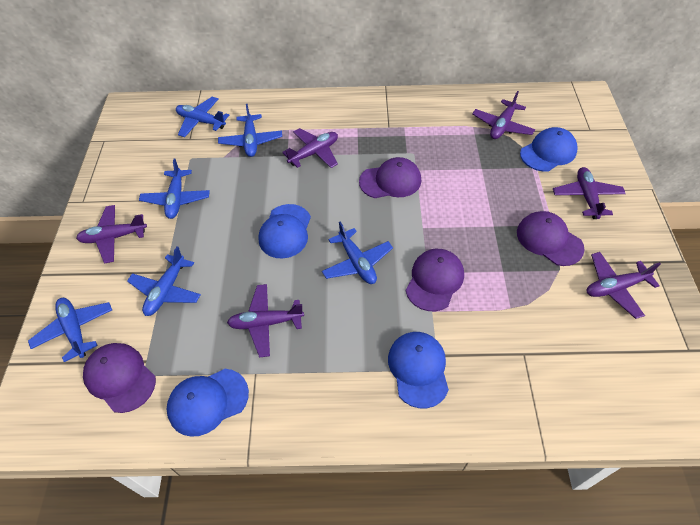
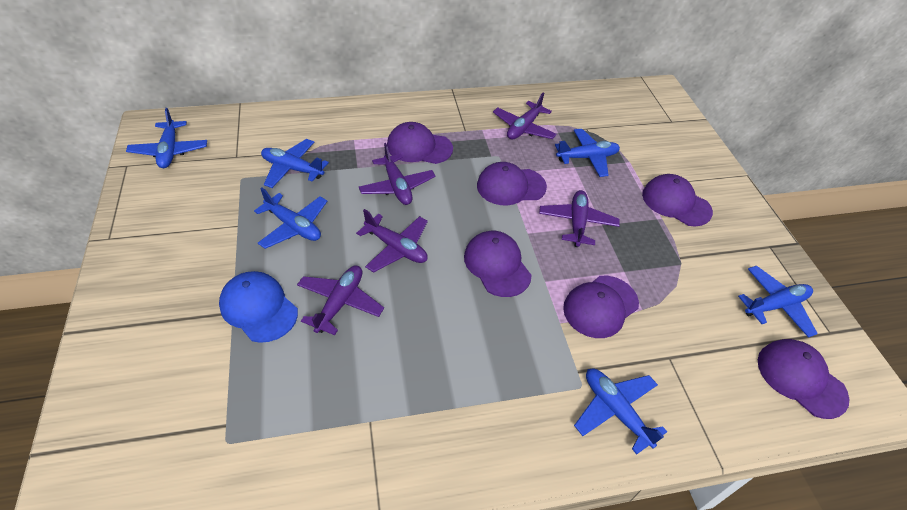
blue cap: [167,369,249,437] [258,204,311,258] [388,332,449,408] [520,127,578,172] = 4 -> [219,271,298,343] = 1
purple cap: [83,343,156,413] [359,157,421,198] [406,249,464,311] [517,211,585,266] = 4 -> [387,122,453,164] [464,231,532,297] [477,162,547,205] [563,276,639,338] [642,174,713,226] [758,339,850,419] = 6
purple plane: [76,205,147,264] [227,284,304,358] [282,128,338,168] [472,91,535,139] [553,167,626,219] [587,252,661,319] = 6 -> [297,265,384,335] [356,209,428,273] [359,143,435,205] [493,93,557,139] [539,190,619,247] = 5

